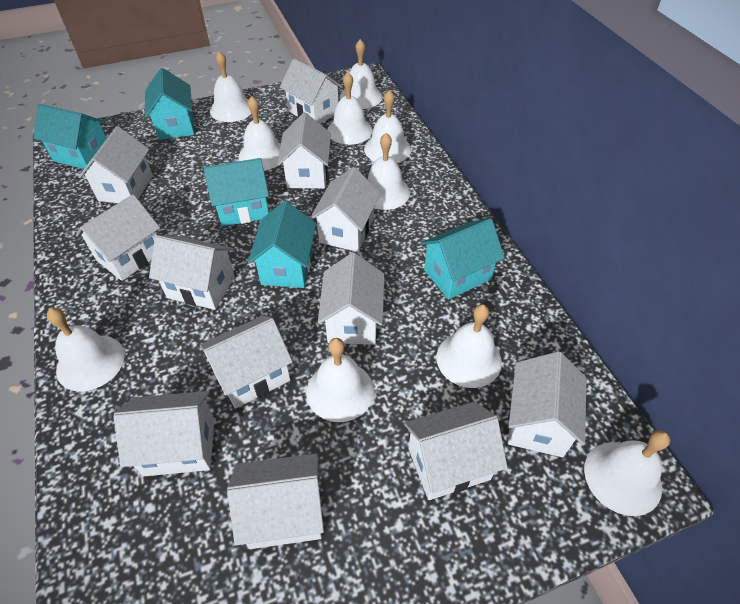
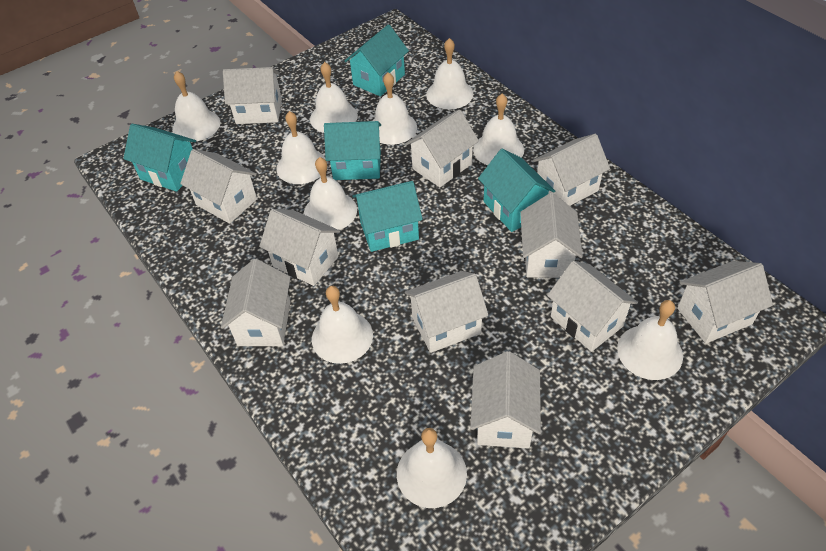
white house: [76,195,160,281] [79,126,153,203] [114,391,215,476] [149,235,235,310] [200,315,293,409] [227,454,324,549] [277,113,331,188] [280,58,343,124] [310,167,380,252] [318,253,384,345] [404,402,508,500] [508,351,586,457] = 12 -> [180,149,257,224] [221,259,291,346] [223,67,282,124] [259,209,340,286] [405,110,479,187] [405,271,489,353] [470,351,541,448] [520,193,583,278] [532,134,610,206] [547,261,638,352] [677,261,773,344] = 11

